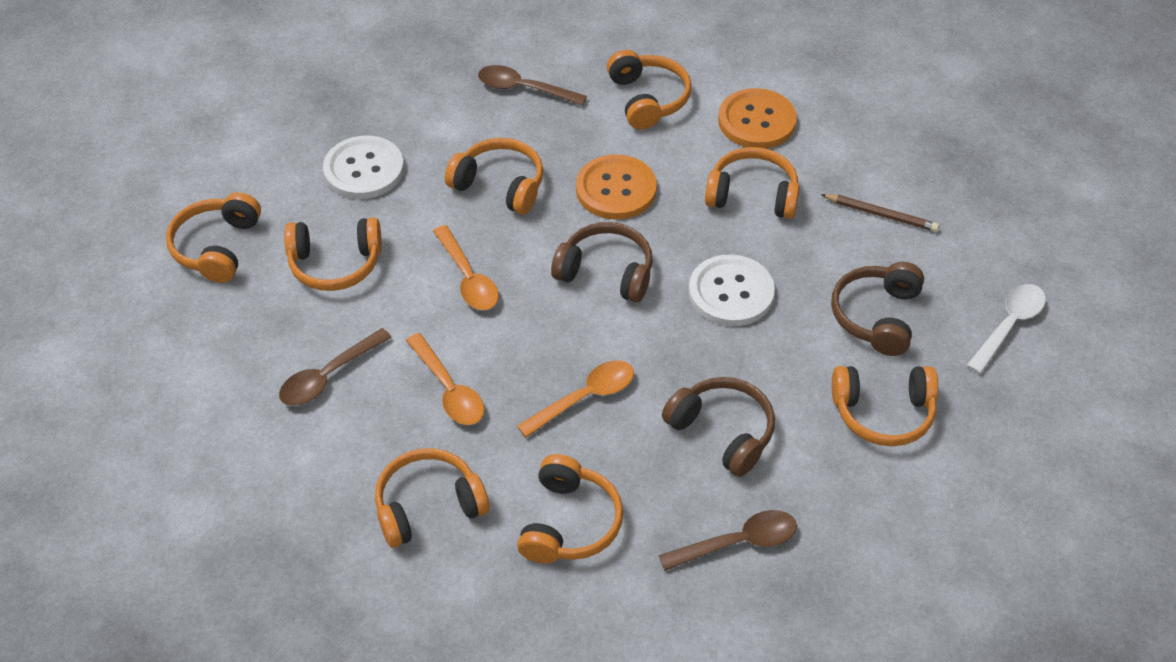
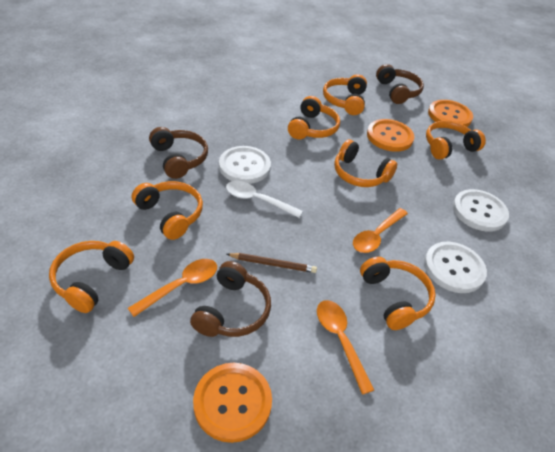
brown spoon: [279,328,392,406] [478,65,587,106] [659,510,797,571] = 3 -> none = 0
orange button: [576,154,657,220] [718,88,797,149] = 2 -> [193,363,272,443] [367,119,414,152] [428,100,473,127] = 3
orange headphones: [166,192,261,283] [284,218,382,291] [375,448,489,548] [445,138,543,215] [517,454,623,564] [607,50,692,130] [705,147,800,219] [832,366,938,446] = 8 -> [49,241,134,313] [132,181,203,240] [288,96,340,139] [323,74,367,115] [334,139,397,187] [360,257,436,330] [426,121,486,160] = 7
white button: [323,135,404,199] [689,254,775,326] = 2 -> [219,146,271,184] [424,242,487,293] [453,189,509,232] = 3

